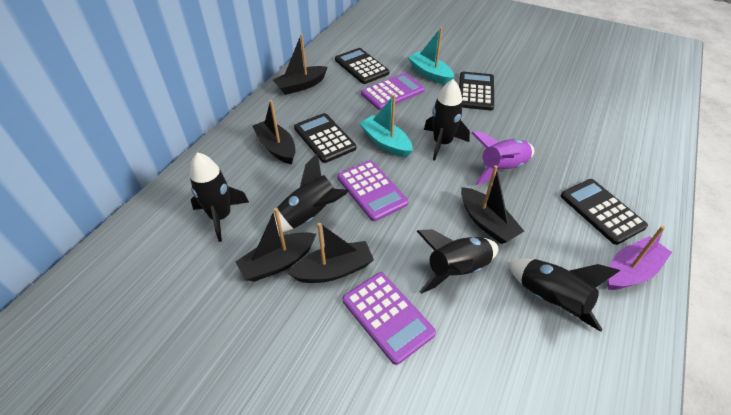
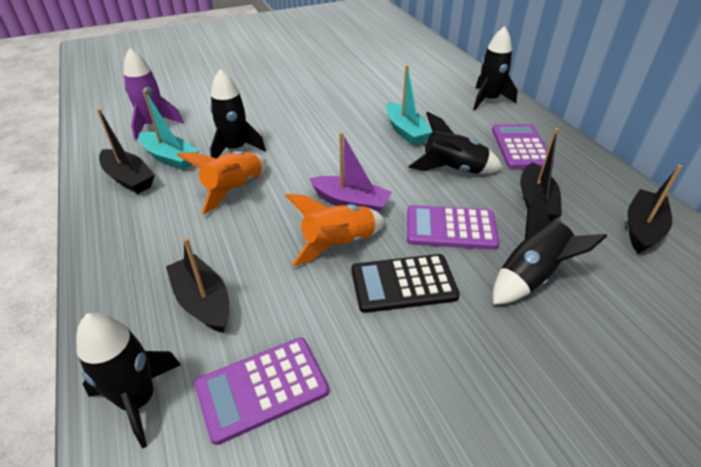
black boat: [235,208,316,282] [252,100,296,164] [273,34,328,95] [288,223,374,283] [461,165,524,244] = 5 -> [97,109,155,194] [166,238,230,333] [520,128,562,221] [628,165,682,253] = 4
black calculator: [294,113,356,163] [335,48,390,84] [459,72,494,111] [561,179,648,245] = 4 -> [351,254,460,313] = 1
orange rocket: none = 0 -> [177,151,267,215] [285,194,386,266] = 2

